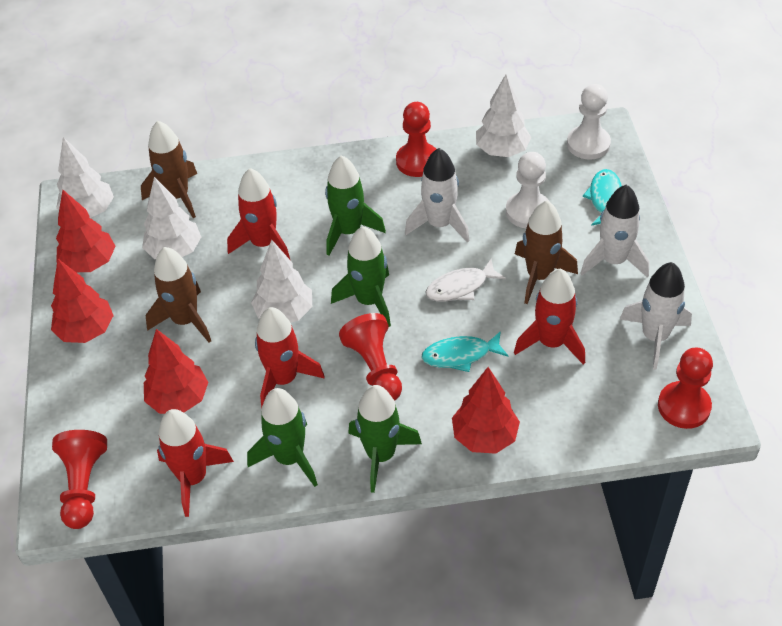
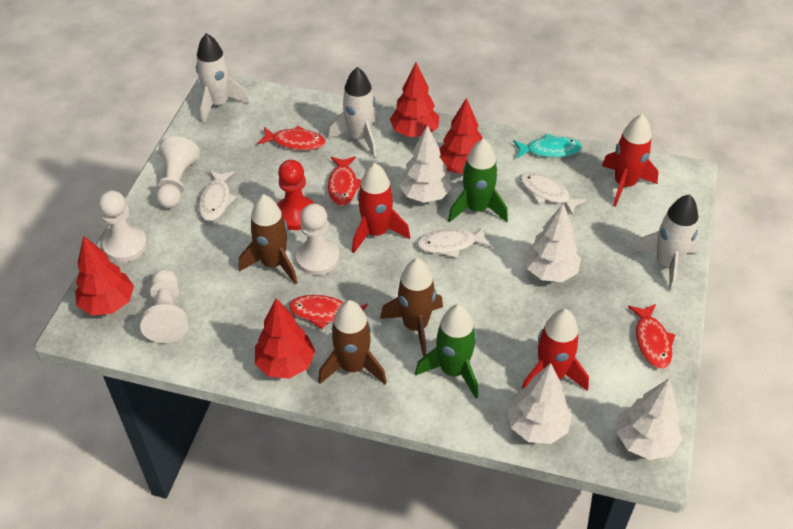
green rocket: [247,388,318,487] [325,155,386,256] [331,226,391,327] [348,385,422,493] = 4 -> [415,304,478,398] [448,138,508,223] = 2
red fish: none = 0 -> [257,126,326,150] [289,295,368,329] [328,156,361,206] [628,304,675,369] = 4
red pawn: [52,430,107,529] [339,313,402,401] [396,102,436,177] [658,348,713,429] = 4 -> [277,160,315,230] = 1
red rocket: [157,409,234,517] [227,168,290,259] [255,307,324,409] [514,269,585,365] = 4 -> [352,163,410,253] [522,309,589,391] [602,114,659,207] = 3
turquoise fish: [422,331,509,372] [583,169,622,226] = 2 -> [513,134,582,158] = 1
white fish: [426,258,506,302] = 1 -> [199,170,237,222] [417,226,492,258] [520,172,587,215] = 3
white pawn: [506,152,550,228] [567,84,611,160] = 2 -> [99,191,147,262] [140,269,188,343] [156,136,200,208] [296,204,340,275] = 4

